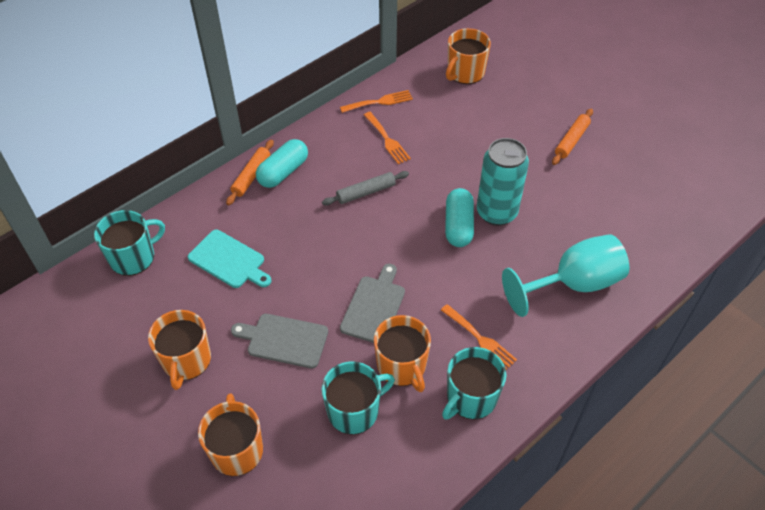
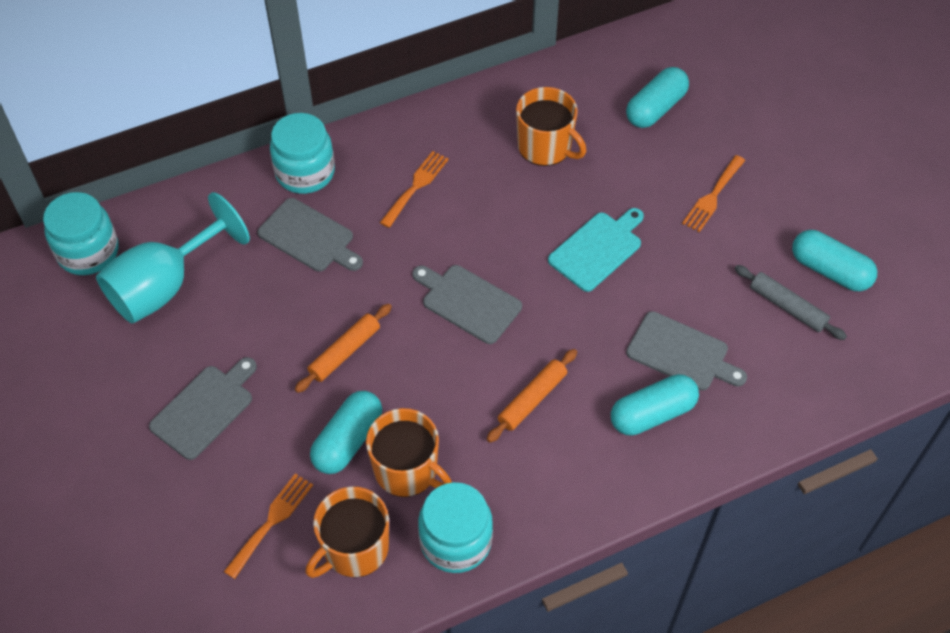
grey cutting board: [231,314,328,369] [340,264,405,343] = 2 -> [149,357,257,460] [257,198,363,272] [412,265,522,344] [626,311,747,391] = 4
orange mug: [148,310,211,390] [198,393,263,476] [374,315,431,392] [446,28,491,84] = 4 -> [305,487,389,578] [366,408,452,497] [516,87,586,166] = 3
turquoise can: [477,138,529,226] = 1 -> none = 0
turquoise capsule: [256,139,308,188] [445,188,474,247] = 2 -> [310,391,382,474] [611,374,699,436] [626,67,689,128] [792,230,877,291] = 4
turquoise jar: none = 0 -> [43,192,119,275] [270,113,335,194] [418,482,493,573] = 3
turquoise mug: [94,210,165,276] [321,361,395,435] [442,347,506,420] = 3 -> none = 0

